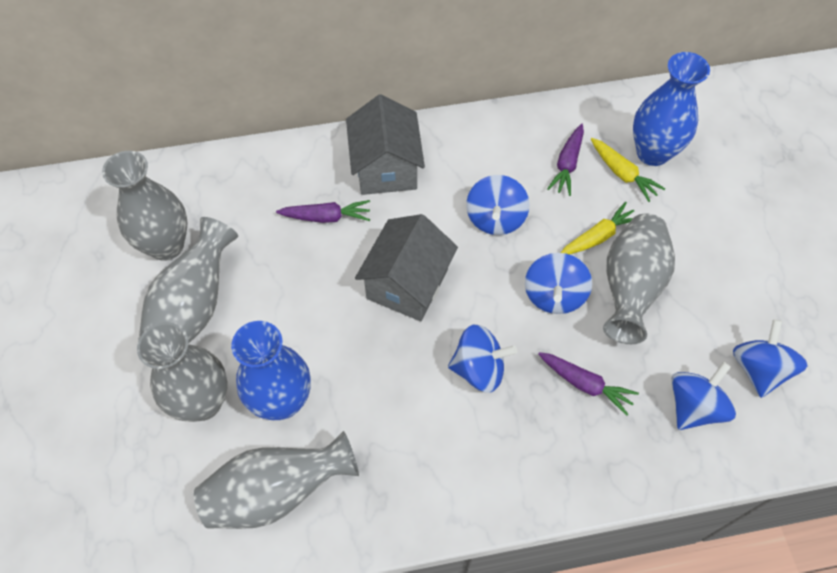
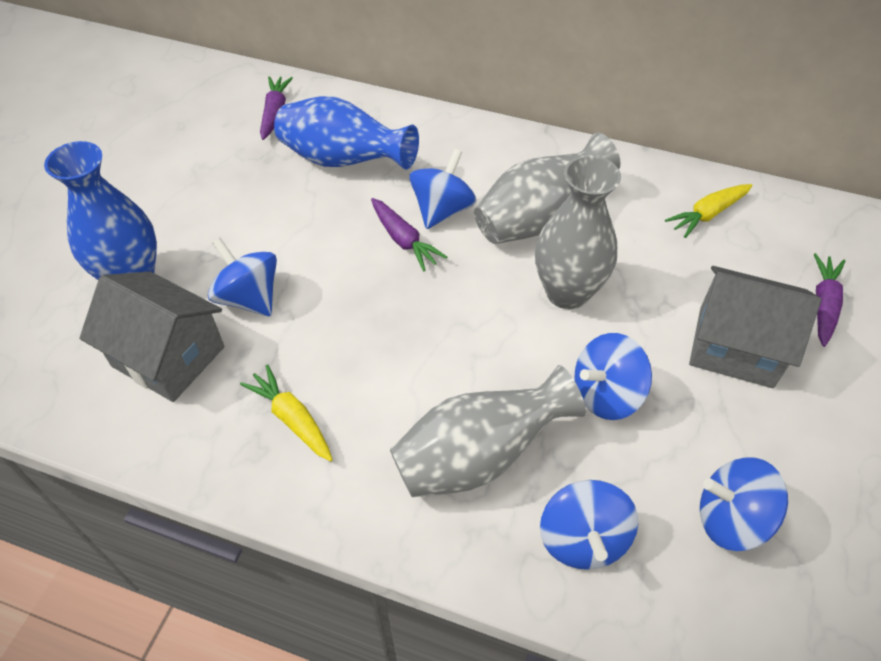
grey vase: [102,151,188,261] [137,322,228,422] [138,217,238,344] [194,431,359,529] [603,213,675,344] = 5 -> [390,365,586,497] [474,133,620,244] [535,155,621,309] = 3

